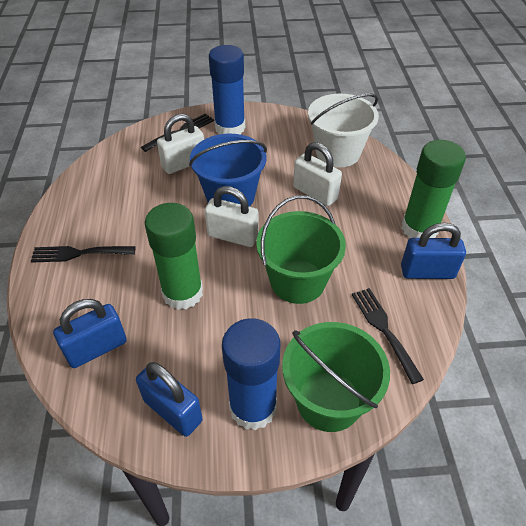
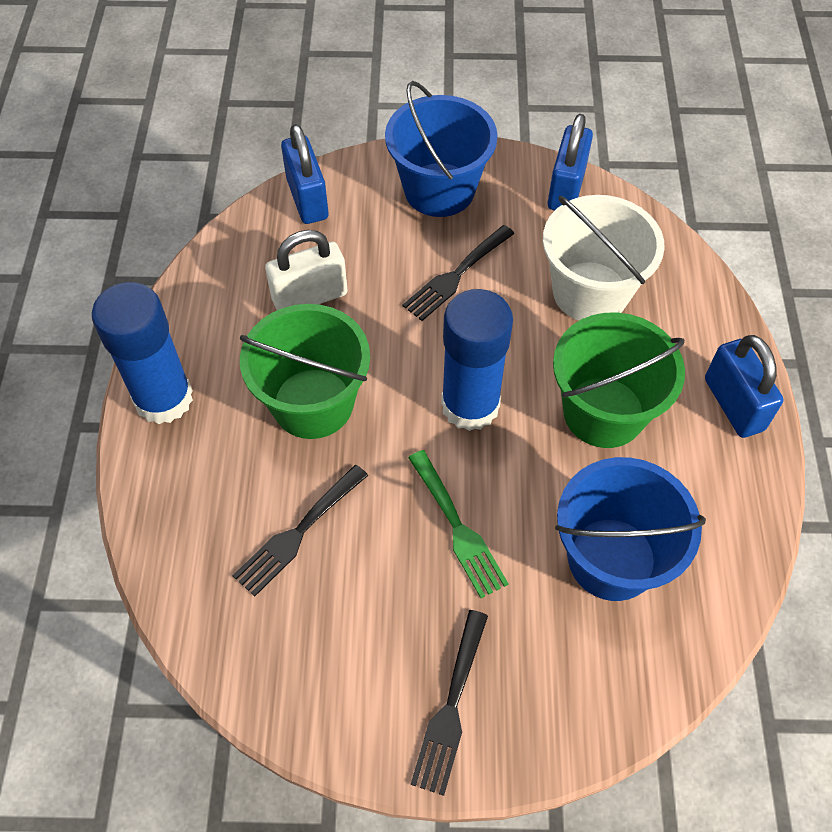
blue bucket: [189,134,267,207] = 1 -> [385,81,498,217] [555,457,706,601] = 2
green fork: none = 0 -> [408,450,509,598] = 1
green glue stick: [145,203,203,310] [401,140,466,238] = 2 -> none = 0
white padlock: [157,114,204,174] [205,186,259,247] [293,142,342,206] = 3 -> [265,230,348,310] = 1

